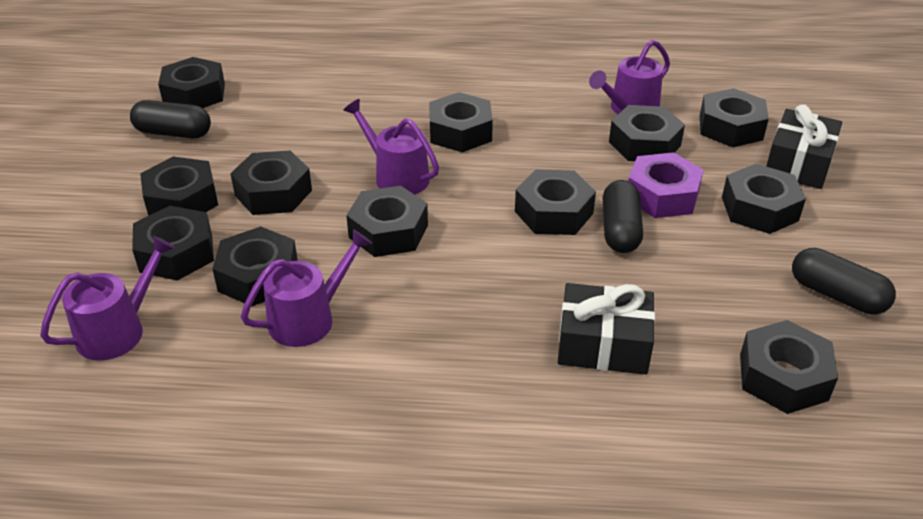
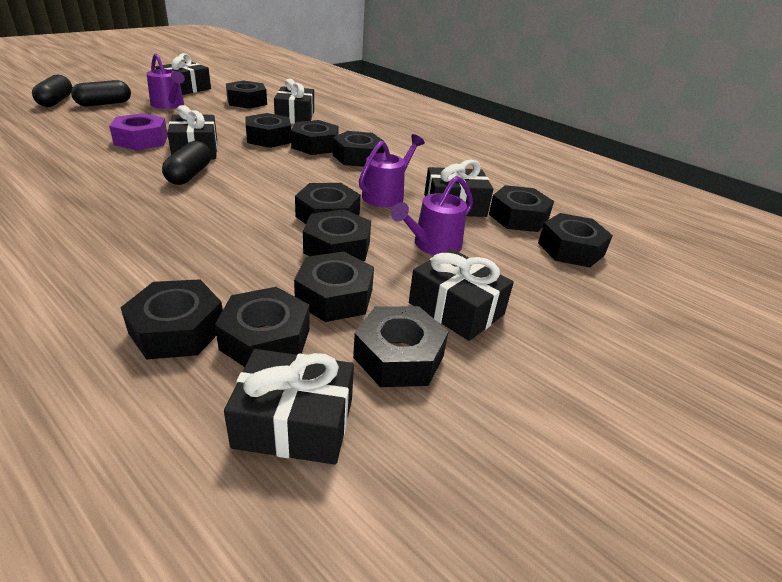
black gift: [558,283,655,375] [766,104,842,189] = 2 -> [155,53,211,95] [167,105,217,160] [224,349,354,465] [274,79,314,124] [409,249,514,341] [424,159,493,217] = 6
purple watering can: [40,236,175,361] [241,229,372,347] [343,99,439,195] [589,40,670,114] = 4 -> [147,53,185,109] [359,134,425,207] [391,176,473,255] = 3

